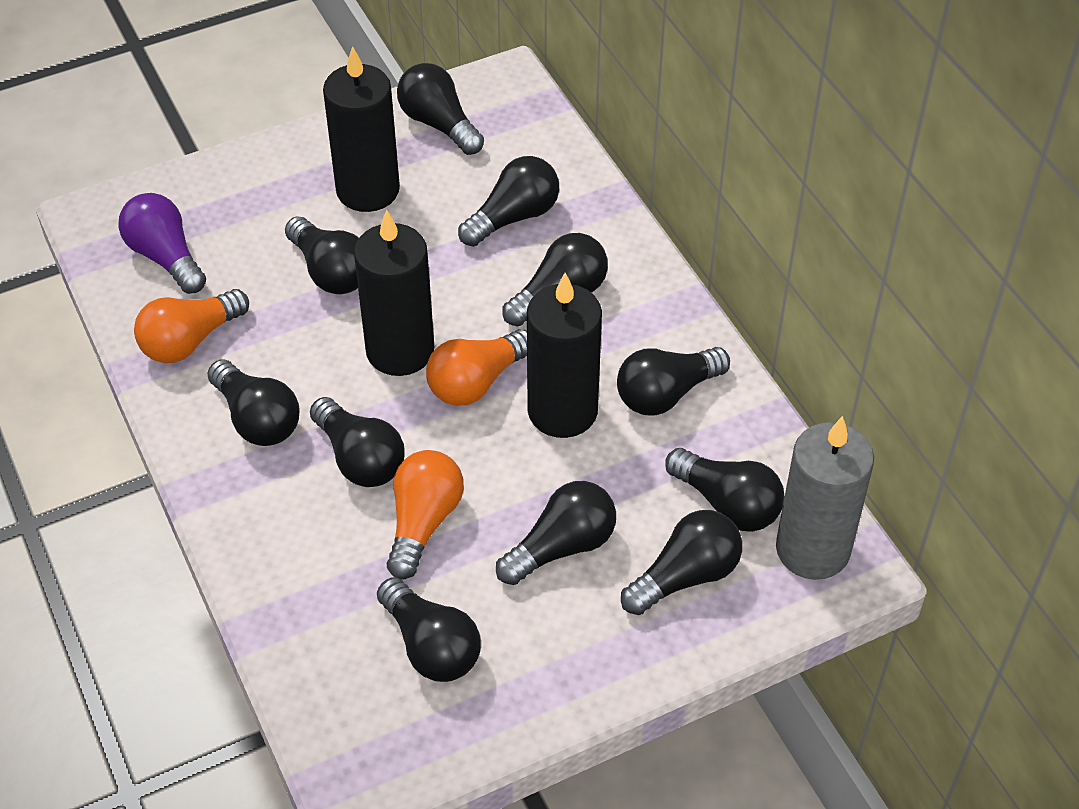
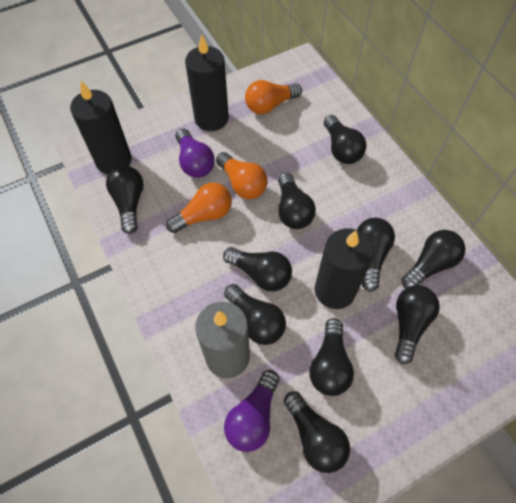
black light bulb: [207,360,300,446] [285,216,359,294] [310,397,405,487] [377,577,481,682] [397,63,484,155] [458,156,559,247] [496,481,616,585] [502,233,608,327] [617,347,730,416] [621,510,742,615] [665,448,784,532] = 11 -> [106,166,144,234] [223,247,292,291] [224,284,286,345] [278,172,316,229] [284,391,350,473] [309,318,354,396] [324,115,366,164] [357,218,395,292] [394,285,440,364] [401,230,466,289] = 10
purple light bulb: [118,193,206,294] = 1 -> [175,128,215,178] [224,370,279,452] = 2

